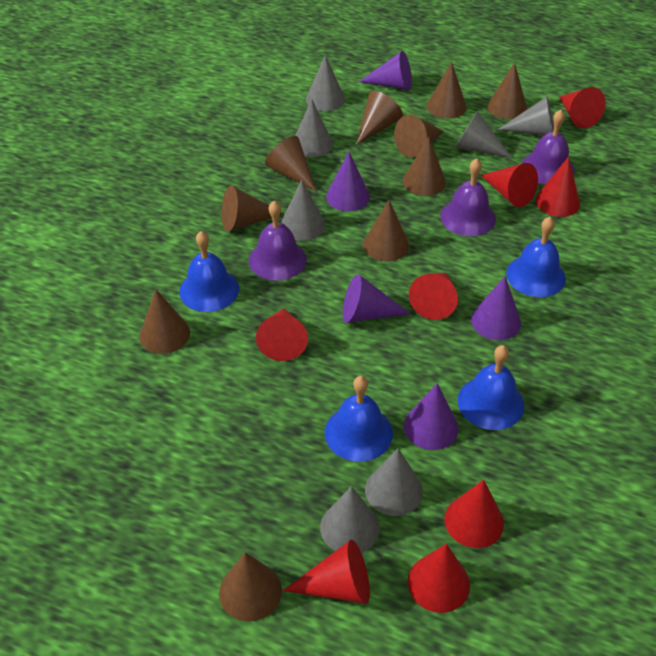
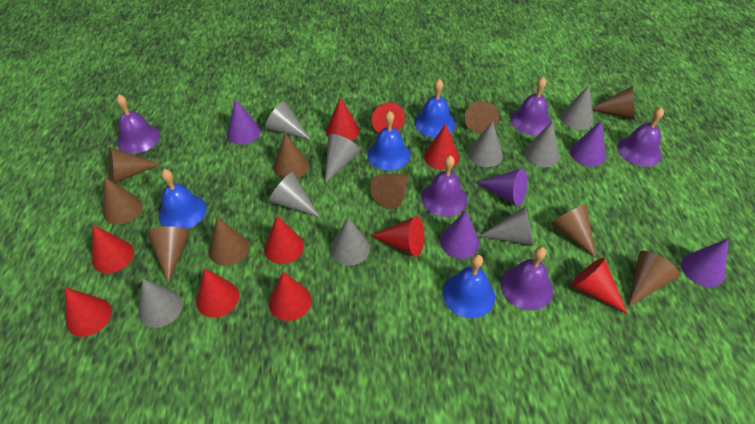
grey cone: [281,180,326,241] [295,99,333,157] [306,55,345,111] [320,486,380,553] [365,448,423,516] [455,111,512,158] [498,96,554,136] = 7 -> [138,278,183,328] [265,101,311,140] [269,172,320,217] [325,134,360,183] [330,217,370,266] [468,121,503,167] [478,207,534,246] [524,121,559,167] [560,85,594,130] = 9
purple bell: [249,201,307,281] [440,158,496,236] [522,109,574,184] = 3 -> [116,95,160,154] [421,156,467,217] [501,247,553,310] [511,77,551,135] [617,107,664,167] = 5
red cone: [256,308,308,361] [283,540,370,604] [408,544,470,613] [409,273,458,320] [444,480,504,548] [481,163,538,207] [535,156,580,217] [560,87,606,128] = 8 -> [65,287,112,337] [92,225,134,273] [196,268,239,318] [264,216,304,264] [269,272,311,321] [326,97,359,141] [370,216,424,257] [372,102,405,133] [424,123,459,170] [571,258,628,314] = 10

